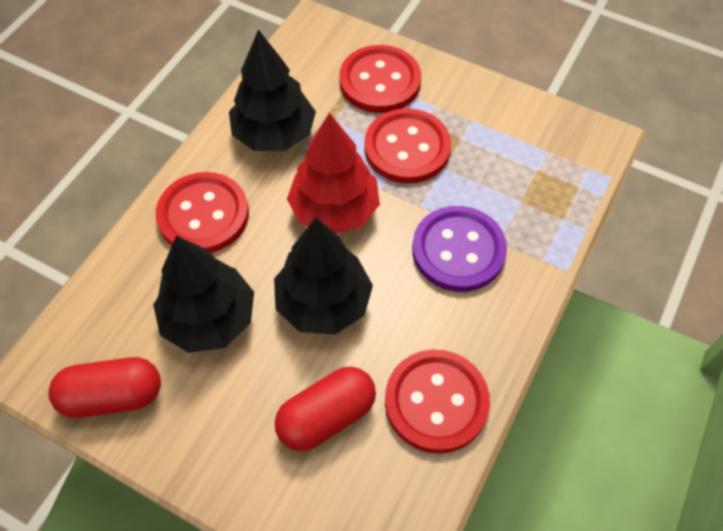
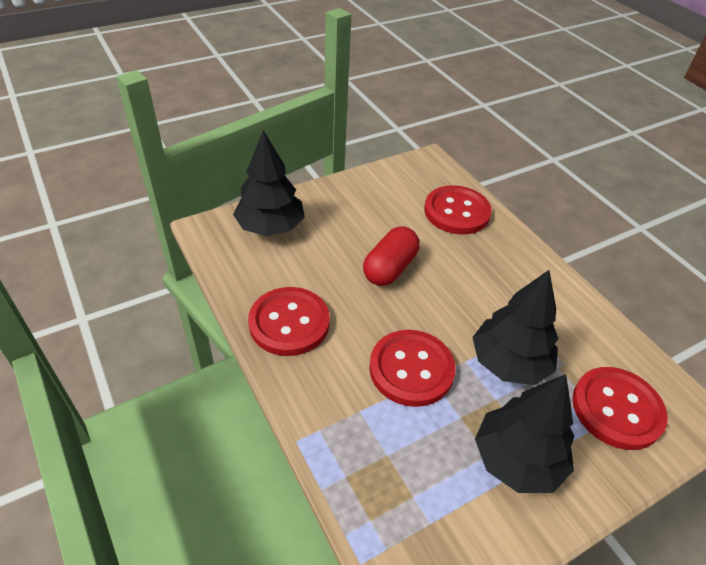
purple button: [412,206,507,292] = 1 -> none = 0
red capsule: [48,357,161,418] [275,367,376,451] = 2 -> [363,226,420,286] = 1
red tree: [287,113,380,233] = 1 -> none = 0

